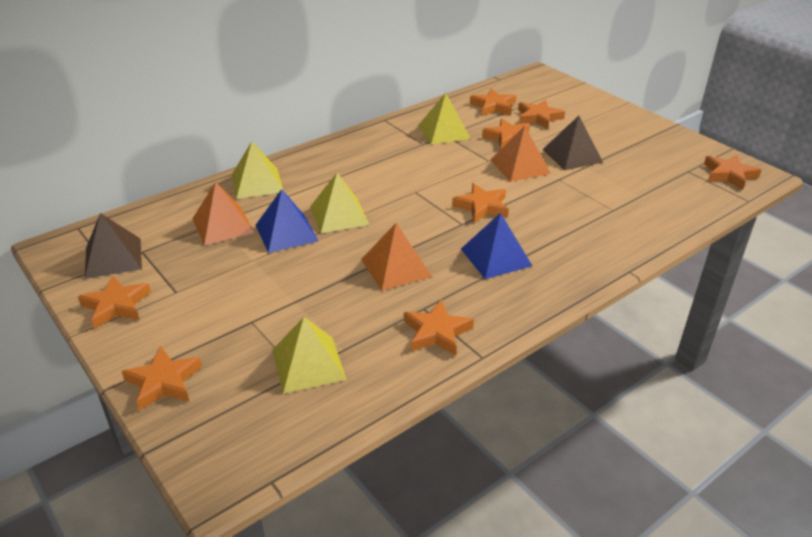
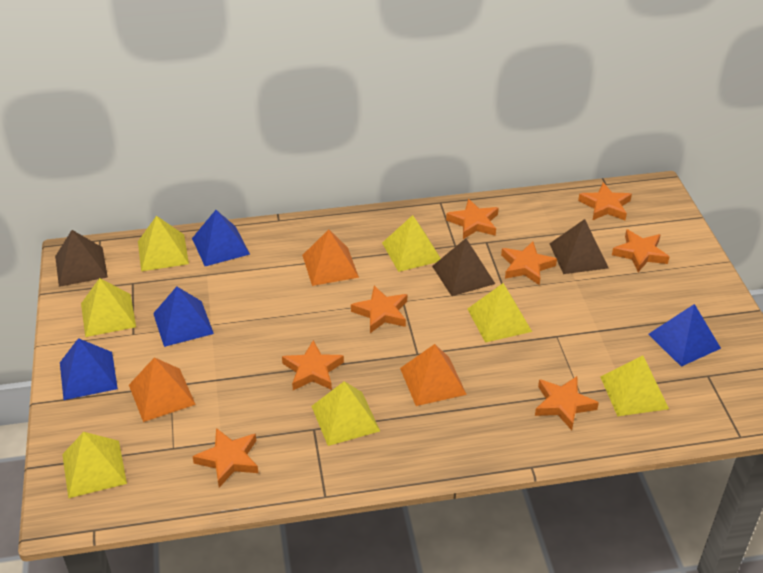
blue pyramid: [256,189,318,253] [461,213,532,279] = 2 -> [60,338,118,400] [153,287,214,347] [192,210,250,266] [648,304,721,367] = 4
brown pyramid: [85,213,142,279] [542,116,603,170] = 2 -> [55,230,108,287] [432,238,495,296] [550,219,609,274] = 3
yellow pyramid: [232,142,284,199] [272,317,347,394] [310,173,370,233] [418,93,471,145] = 4 -> [62,432,127,498] [81,278,136,337] [138,216,189,271] [311,381,380,446] [382,215,441,272] [468,283,532,343] [600,356,669,416] = 7

